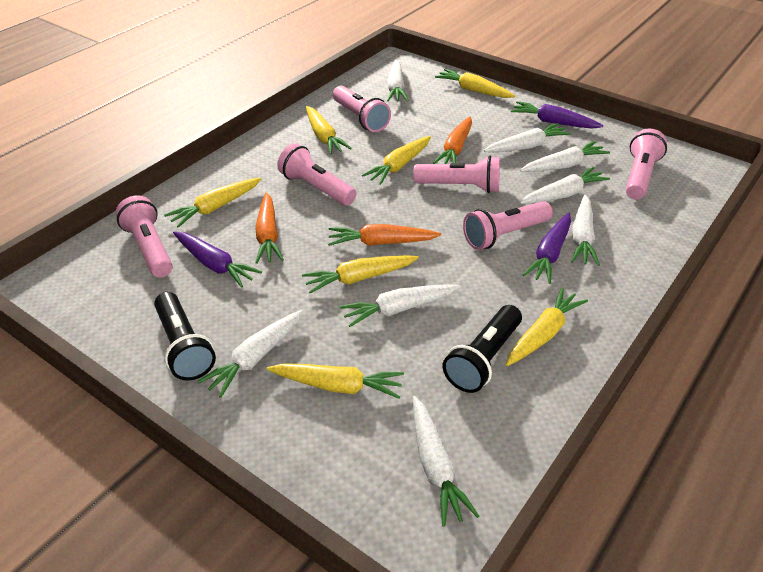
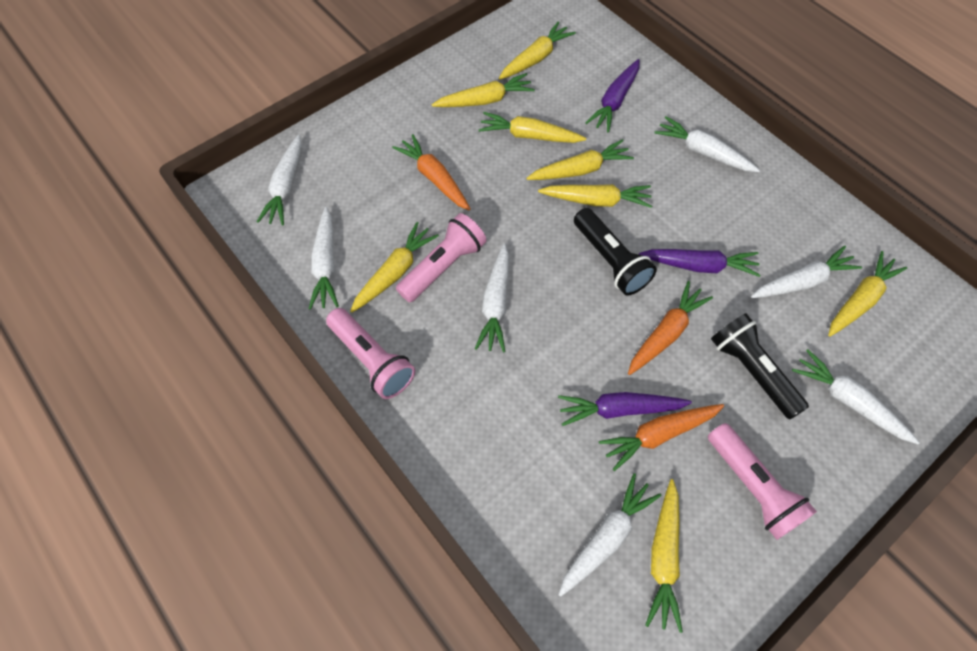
pink flashlight: [116,196,173,277] [277,143,357,206] [333,86,391,132] [413,155,500,193] [463,201,553,250] [626,129,667,200] = 6 -> [326,308,415,399] [396,213,487,302] [708,423,817,540] = 3
white carrot: [198,310,303,398] [340,284,460,327] [387,60,409,101] [413,396,479,527] [484,123,571,152] [520,141,610,172] [520,167,610,204] [571,195,600,266] = 8 -> [257,135,302,225] [309,207,339,310] [475,244,509,353] [558,473,661,597] [655,116,760,172] [751,246,862,298] [792,349,920,444] = 7
yellow carrot: [164,178,261,228] [267,363,404,399] [302,255,419,294] [306,106,352,155] [362,136,431,185] [435,69,515,98] [506,287,588,366] = 7 -> [350,222,439,313] [431,73,535,107] [478,112,586,143] [499,21,576,80] [526,139,634,180] [538,184,652,208] [645,479,683,633] [828,251,907,337] = 8

